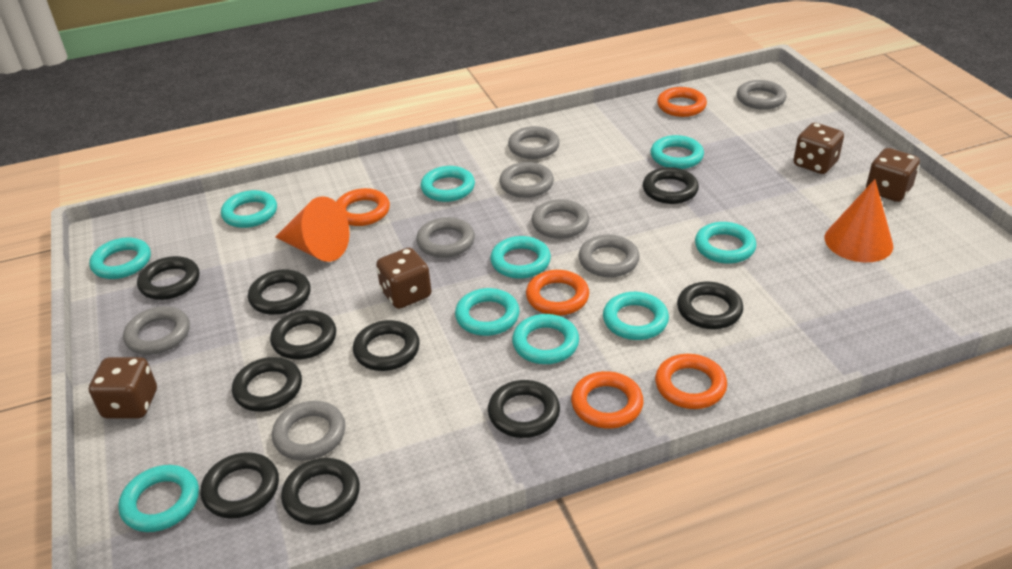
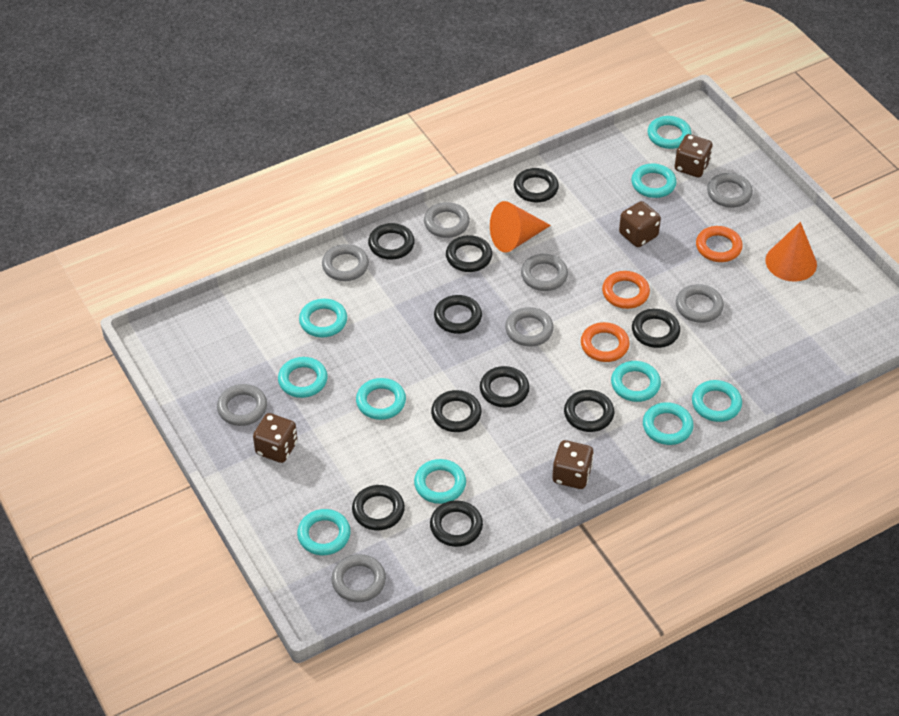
orange ring: [336,188,390,226] [526,270,589,316] [571,371,644,429] [655,354,727,409] [657,87,707,117] = 5 -> [581,322,630,362] [602,271,650,309] [696,226,743,262] = 3

